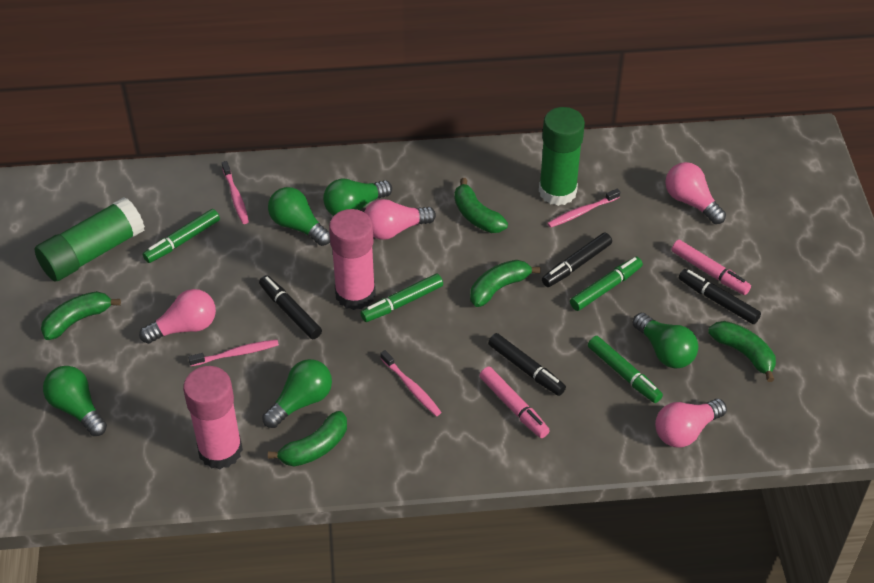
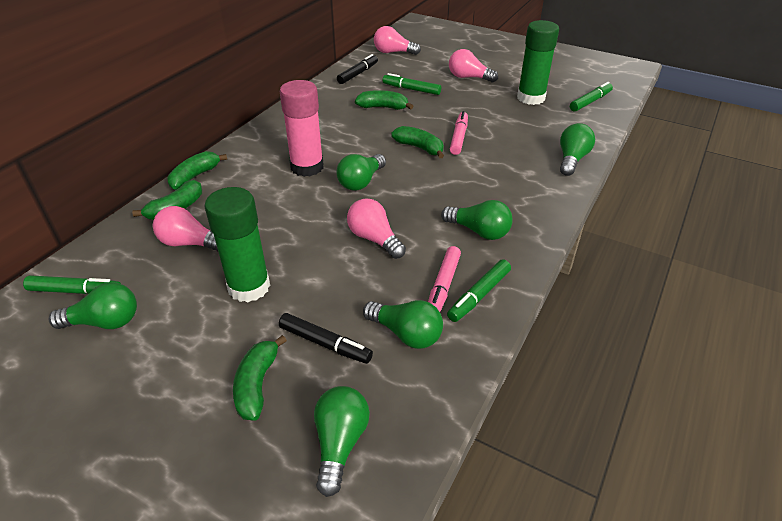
black marker: [259,275,322,339] [488,333,566,396] [542,232,612,287] [679,269,761,324] = 4 -> [279,313,373,364] [337,54,378,84] = 2
green light bulb: [43,366,107,436] [262,359,332,428] [268,187,330,246] [323,179,392,216] [633,313,698,368] = 5 -> [49,282,137,329] [314,386,370,497] [336,154,386,190] [363,300,443,349] [441,200,513,240] [560,123,595,176] = 6
pink glue stick: [183,366,243,469] [329,209,376,310] = 2 -> [279,80,324,177] = 1
pink toothbrush: [188,340,279,366] [222,161,249,224] [380,350,442,416] [547,189,620,228] = 4 -> none = 0

